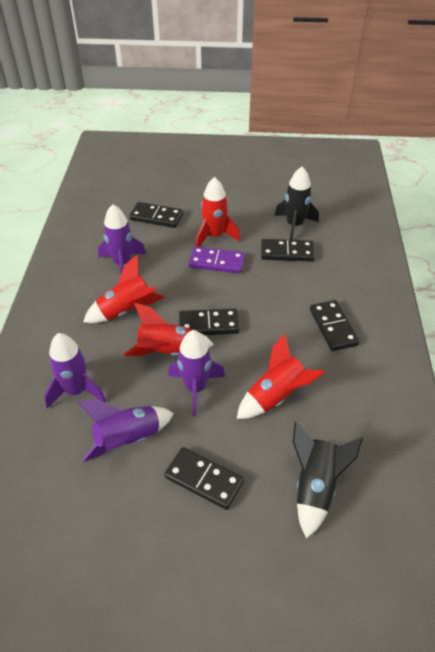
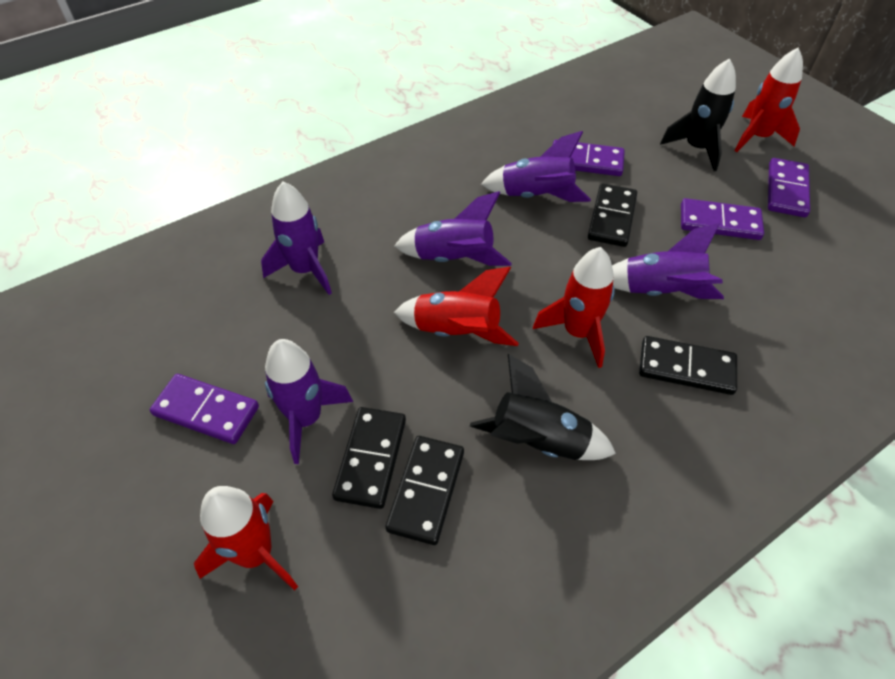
black domino: [129,202,183,228] [164,447,244,510] [179,308,239,335] [261,239,315,262] [310,300,360,351] = 5 -> [332,407,406,509] [386,436,464,545] [588,183,637,247] [639,336,737,395] = 4
purple domino: [188,246,245,274] = 1 -> [150,374,259,444] [553,140,625,176] [681,198,764,240] [768,158,810,217] = 4
purple rocket: [44,333,106,409] [78,399,174,462] [98,204,146,274] [168,330,225,416] = 4 -> [261,182,332,295] [265,339,353,464] [394,191,512,266] [481,131,591,202] [612,223,724,299] = 5

